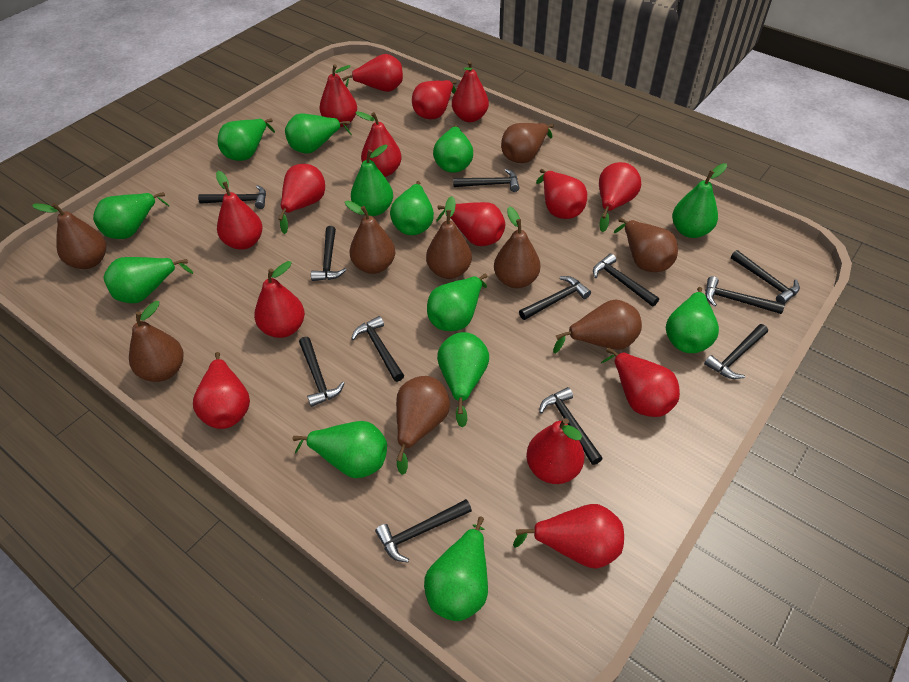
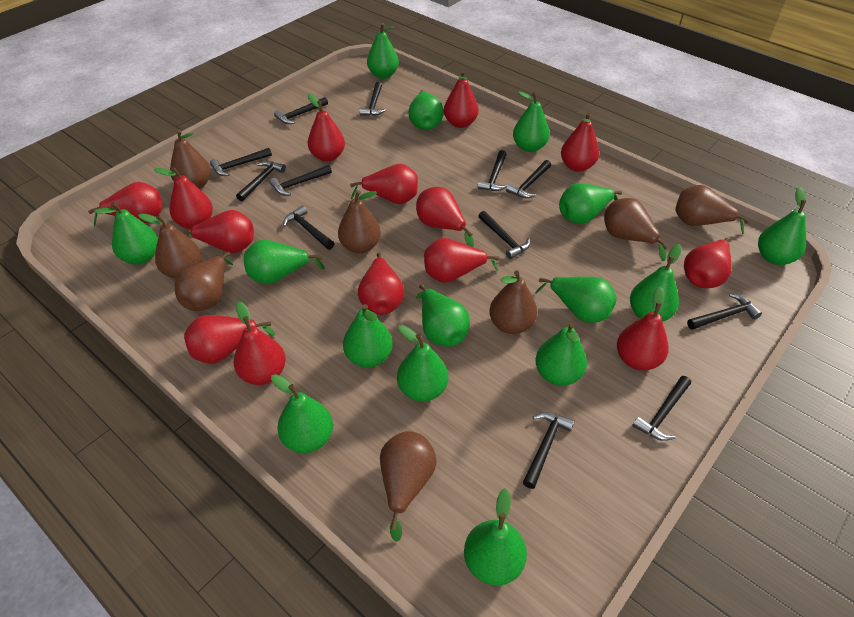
brown pear: [32,203,106,269] [129,301,184,382] [345,201,395,274] [396,376,450,475] [426,196,472,279] [494,207,541,288] [501,123,554,163] [553,300,642,353] [613,218,678,272] = 9 -> [138,213,202,279] [170,130,211,189] [175,252,233,311] [338,190,381,253] [380,431,437,542] [489,271,537,334] [604,198,668,261] [675,185,750,234] = 8
green pear: [93,192,170,239] [103,257,194,303] [217,118,275,161] [285,114,352,154] [292,421,387,478] [351,145,393,216] [390,181,434,235] [424,516,488,621] [427,274,487,331] [433,125,473,173] [437,332,489,428] [666,287,719,353] [672,163,727,238] = 13 -> [94,202,158,265] [244,240,325,284] [271,374,333,453] [343,304,393,368] [367,23,399,79] [397,325,448,402] [409,90,444,130] [416,284,470,347] [464,488,527,586] [513,91,550,152] [535,277,617,323] [535,323,587,386] [559,183,622,224] [630,244,682,322] [758,187,807,265] = 15
red pear: [193,352,250,429] [216,171,263,250] [254,261,305,338] [278,164,325,234] [320,64,357,127] [342,54,403,92] [355,111,402,177] [412,80,457,119] [436,202,505,246] [452,61,489,122] [513,504,624,569] [526,418,585,484] [536,169,587,219] [599,162,641,232] [601,348,680,417] = 15 -> [88,182,162,226] [154,167,213,229] [183,210,254,253] [184,315,275,364] [234,301,286,385] [308,94,345,162] [350,164,418,204] [358,253,405,315] [416,187,474,247] [424,238,500,283] [444,70,479,128] [561,112,599,172] [617,286,669,371] [684,238,732,288] = 14

